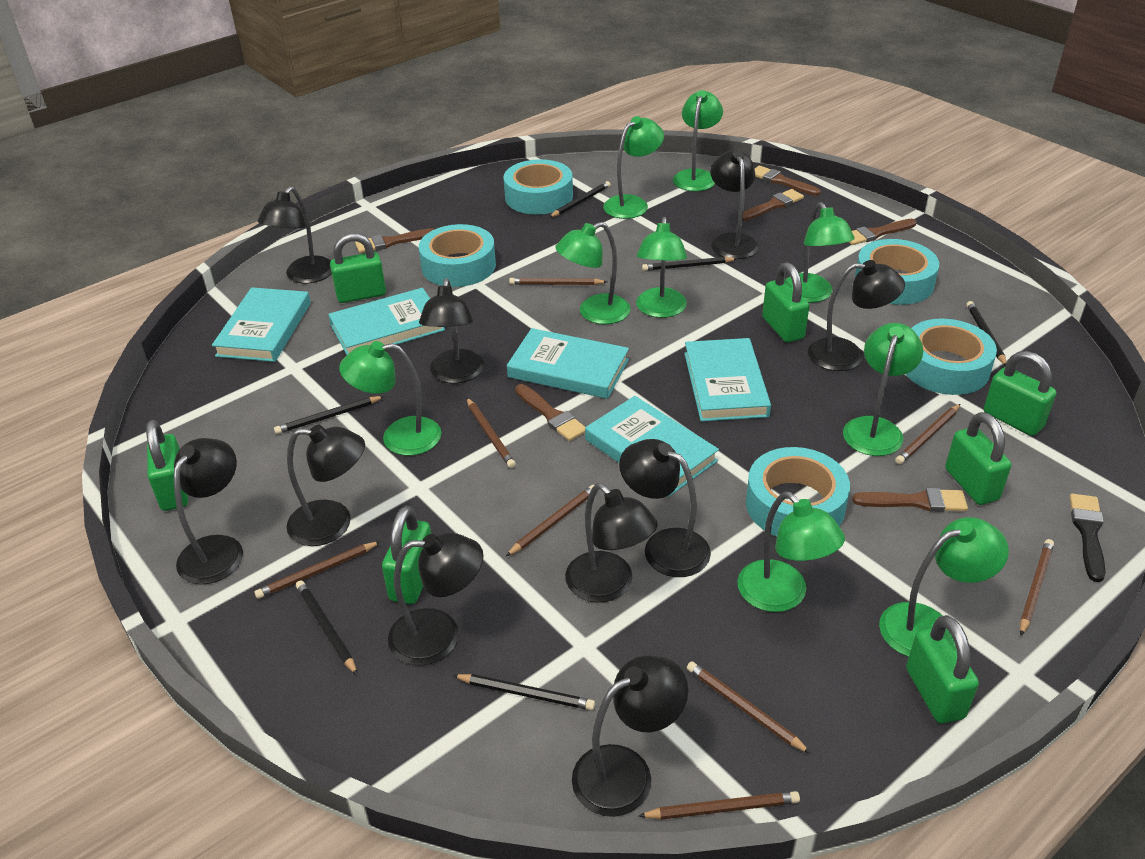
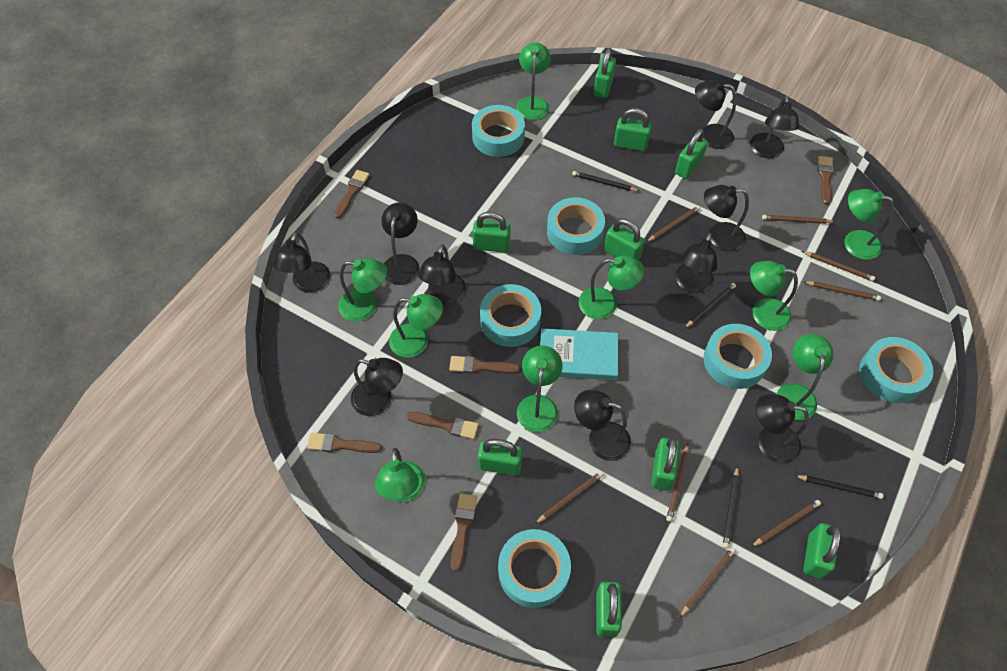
black brush: [1070,494,1105,582] = 1 -> none = 0
black pencil: [274,396,384,434] [296,580,357,675] [453,674,595,710] [549,181,611,217] [642,257,737,271] [966,301,1007,366] = 6 -> [572,171,639,191] [684,283,736,329] [723,466,739,549] [794,475,884,499] = 4
green padlock: [146,420,188,511] [330,233,386,303] [382,506,431,604] [762,262,809,343] [906,615,979,724] [945,412,1011,505] [984,351,1056,436] = 7 -> [472,212,511,253] [478,439,522,476] [594,48,616,98] [596,582,622,638] [604,218,645,260] [614,108,652,151] [651,437,679,491] [675,129,708,179] [803,523,841,579] = 9
turquoise book: [212,287,311,362] [328,288,445,355] [507,328,629,399] [585,396,719,497] [684,338,771,422] = 5 -> [540,328,618,380] = 1
turquoise tape: [419,224,496,287] [503,159,573,214] [746,447,850,537] [855,239,939,305] [906,319,997,395] = 5 -> [472,105,525,157] [480,284,541,347] [498,529,571,608] [547,197,605,255] [703,324,772,389] [859,337,933,403] = 6

